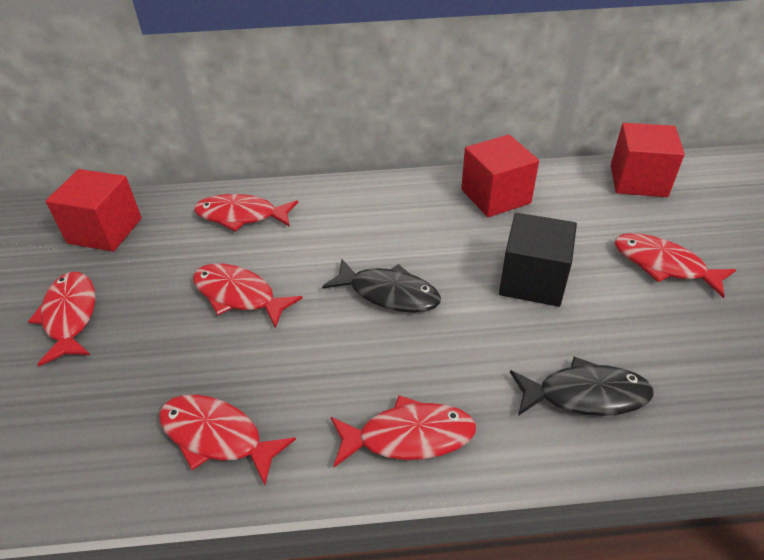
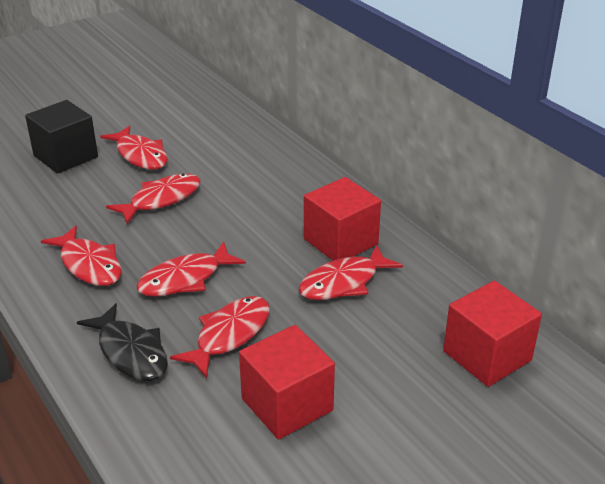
black fish: [322,259,441,313] [510,357,654,416] = 2 -> [77,303,168,381] = 1

